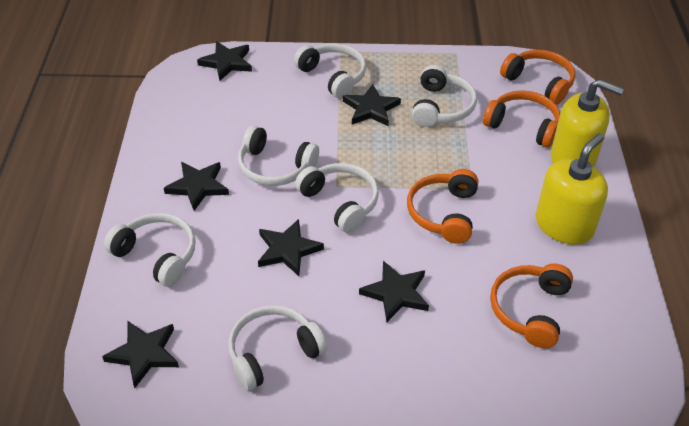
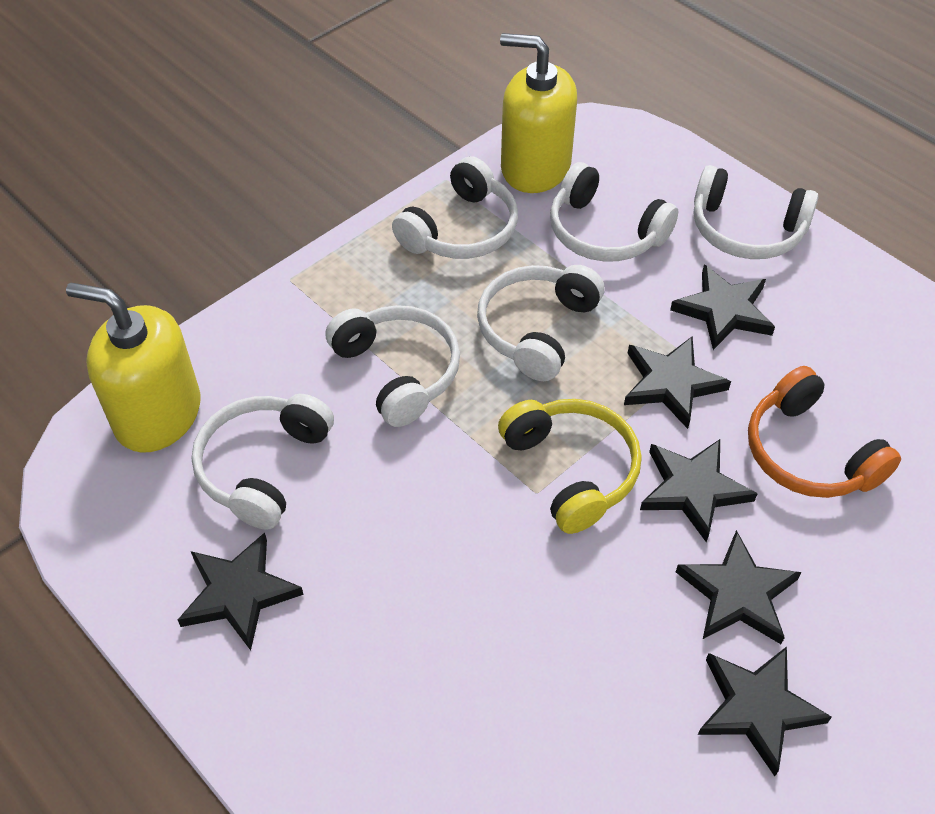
orange headphones: [407,169,478,244] [483,90,560,148] [490,263,573,348] [500,50,575,105] = 4 -> [748,366,901,498] = 1
yellow headphones: none = 0 -> [498,399,642,534] = 1

